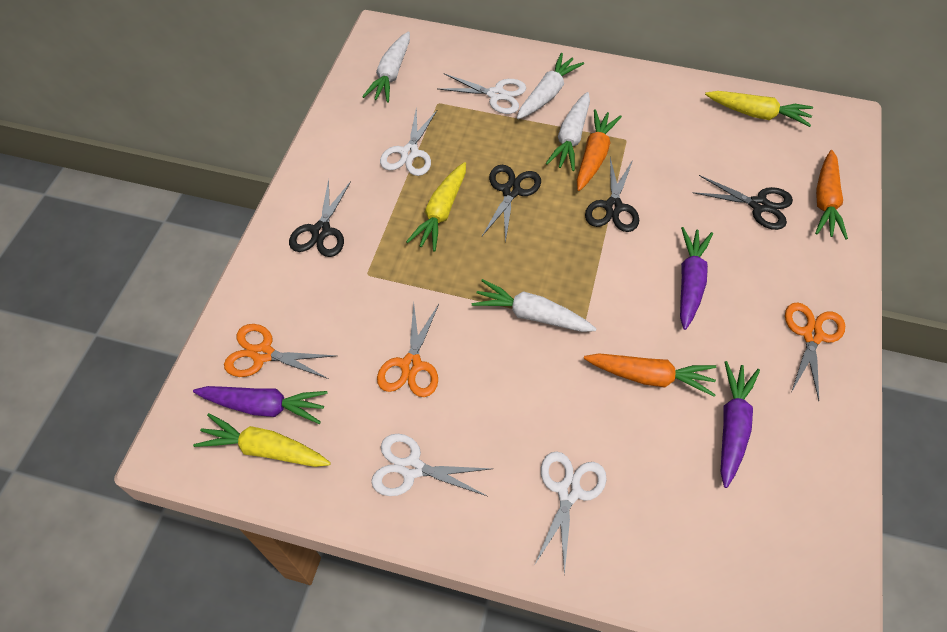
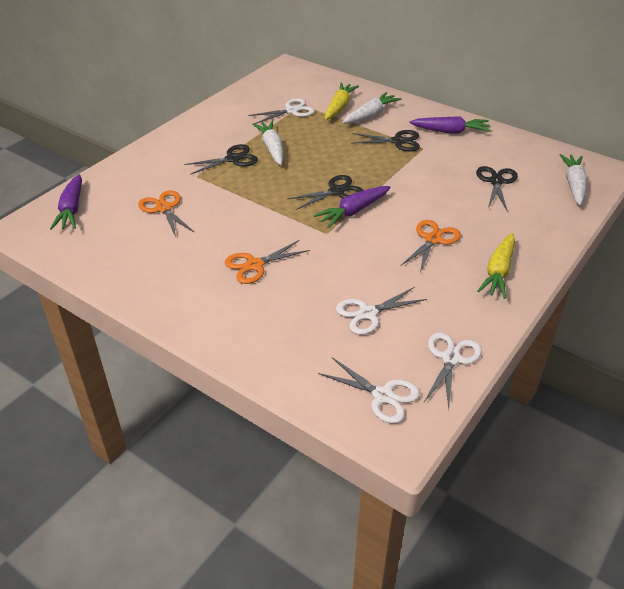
orange carrot: [577,109,622,191] [584,353,716,397] [815,150,848,239] = 3 -> none = 0
white carrot: [362,32,410,103] [472,279,597,332] [517,53,584,119] [545,92,590,171] = 4 -> [252,121,283,165] [342,92,402,124] [560,154,587,205] = 3
yellow carrot: [193,413,331,467] [406,162,466,251] [705,91,813,127] = 3 -> [325,83,359,120] [477,233,515,299] = 2

